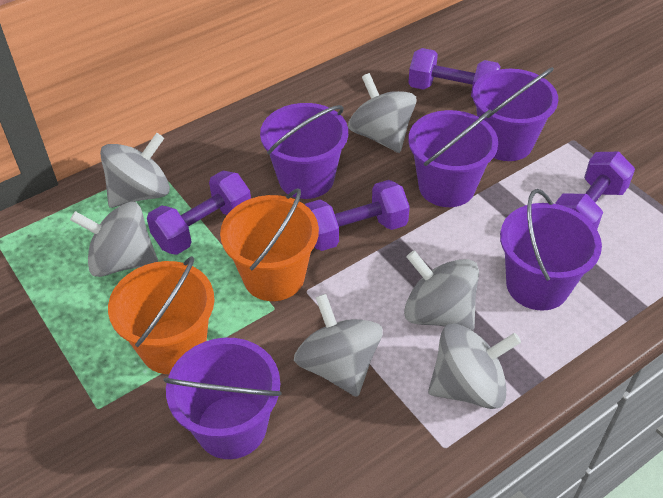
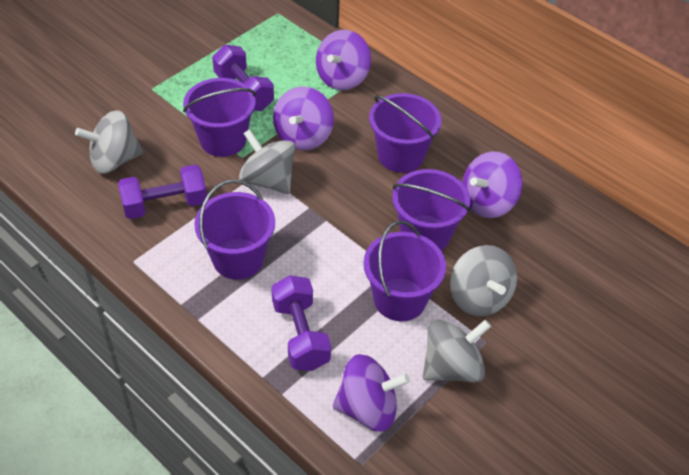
grey spinning top: [70,202,158,277] [100,133,170,208] [294,294,383,397] [348,73,417,153] [404,250,479,331] [428,323,521,409] = 6 -> [75,110,143,174] [239,129,295,194] [423,320,491,383] [450,245,517,316] = 4
orange bucket: [108,256,215,374] [220,188,319,301] = 2 -> none = 0
purple dumbbell: [147,171,251,255] [305,180,410,251] [408,48,501,97] [555,152,635,229] = 4 -> [118,165,207,219] [212,45,274,111] [271,275,331,371] = 3
purple spinning top: none = 0 -> [273,86,334,150] [316,30,371,90] [333,354,410,432] [462,151,523,218] = 4

